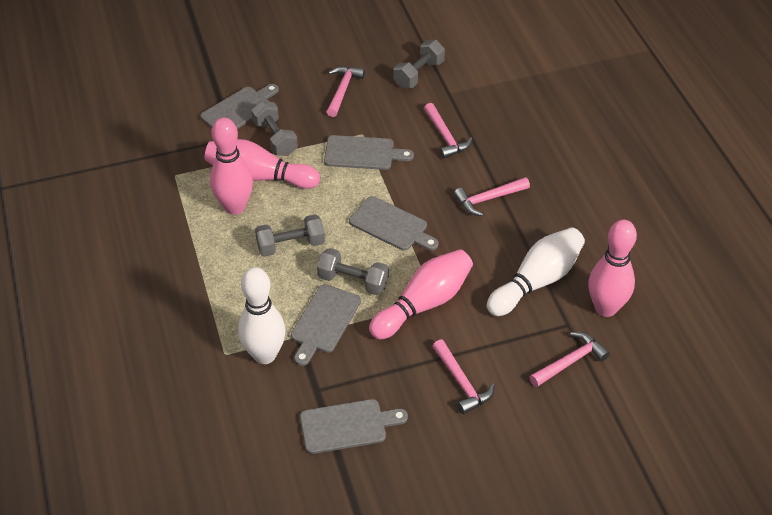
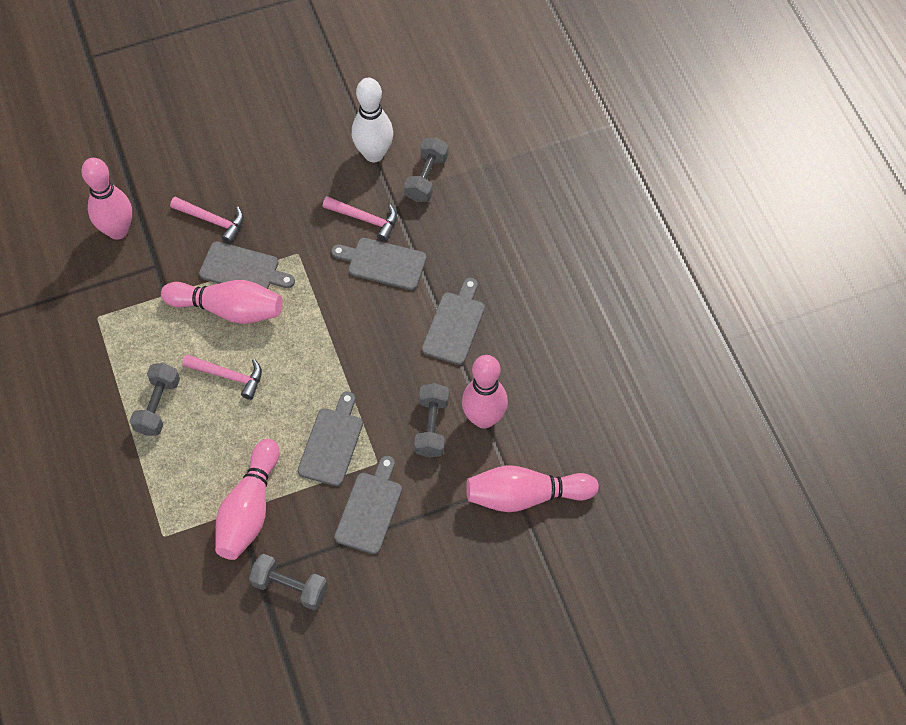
pink bowling pin: [204,139,320,189] [210,118,253,215] [369,249,473,340] [588,220,637,317] = 4 -> [81,158,132,240] [161,280,283,324] [215,439,279,560] [462,355,508,429] [466,465,599,512] = 5
pink hammer: [327,66,365,117] [424,103,472,159] [432,339,495,414] [454,177,530,216] [530,332,610,387] = 5 -> [170,197,244,244] [182,354,262,400] [323,196,397,242] = 3
white bowling pin: [238,267,286,364] [487,227,585,316] = 2 -> [352,78,393,162] = 1

